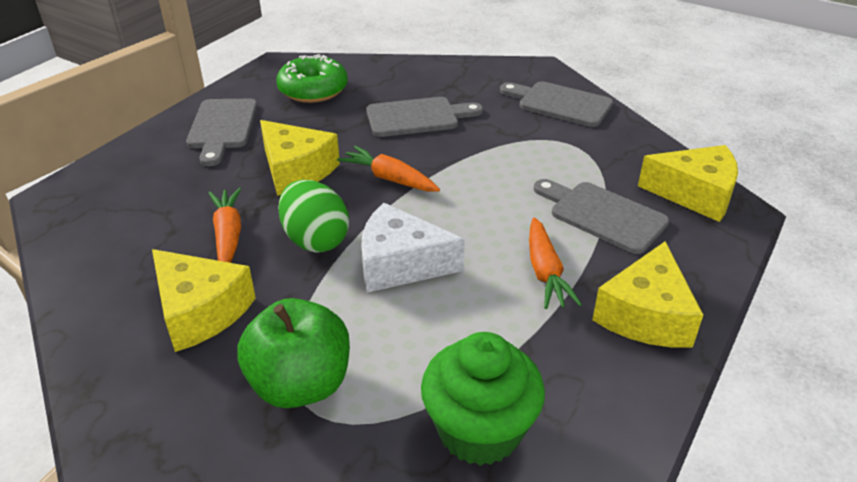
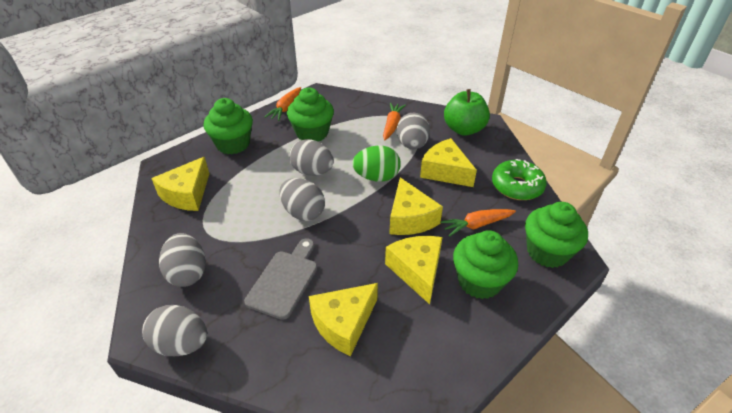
green cupcake: [421,332,545,466] = 1 -> [204,98,253,154] [287,88,334,141] [453,230,518,299] [525,202,588,268] = 4
grey cutting board: [186,99,257,166] [366,97,483,137] [500,81,613,127] [534,179,669,254] = 4 -> [244,238,317,320] = 1
grey egg: none = 0 -> [142,305,207,356] [159,233,206,287] [279,178,325,221] [289,139,334,176] [397,113,430,149] = 5
white cheese: [361,203,465,293] = 1 -> none = 0
yellow cheese: [152,249,256,352] [260,120,340,196] [592,241,703,348] [638,145,738,222] = 4 -> [151,157,209,211] [309,283,378,356] [385,236,443,304] [389,178,443,235] [420,138,477,187] = 5

